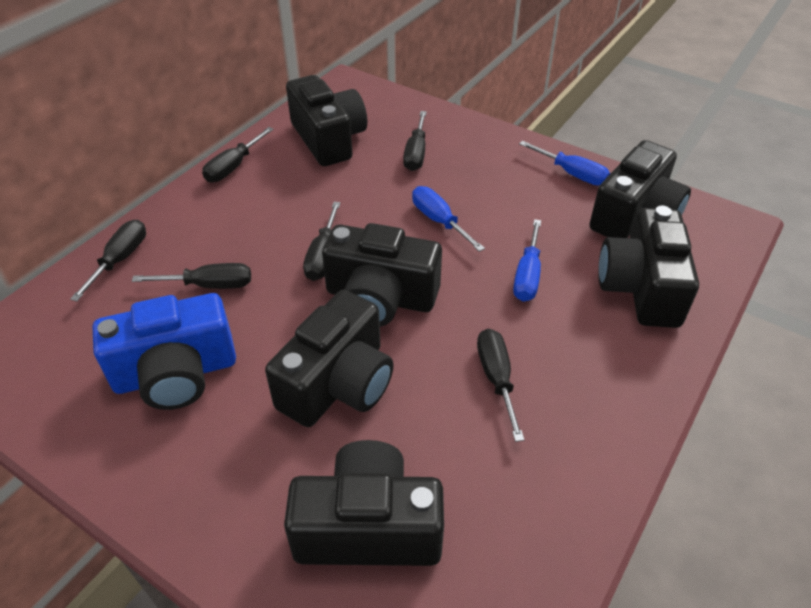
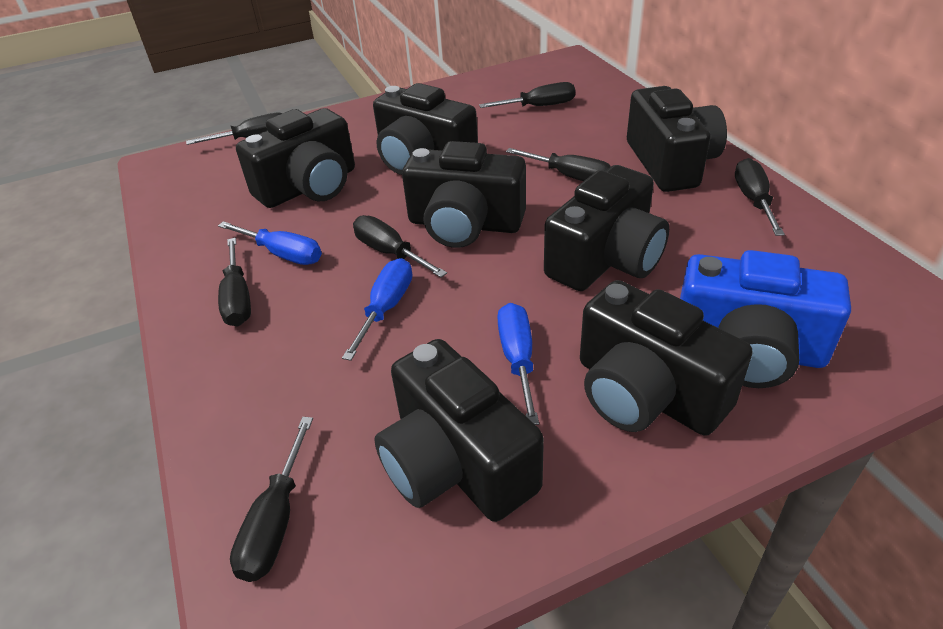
black camera: [265,290,394,427] [284,440,444,566] [286,75,367,166] [322,223,442,327] [589,140,691,238] [598,206,699,328] = 6 -> [236,108,355,208] [373,83,478,175] [374,339,544,522] [402,141,526,248] [544,165,669,291] [580,280,752,436] [627,86,727,192] = 7
black screwdriver: [70,220,146,301] [132,263,251,289] [202,127,274,182] [303,202,341,281] [403,111,427,171] [477,329,524,442] = 6 -> [186,113,282,145] [218,238,251,326] [230,417,313,582] [353,215,447,278] [479,82,575,108] [506,148,611,181] [735,158,785,236] = 7

